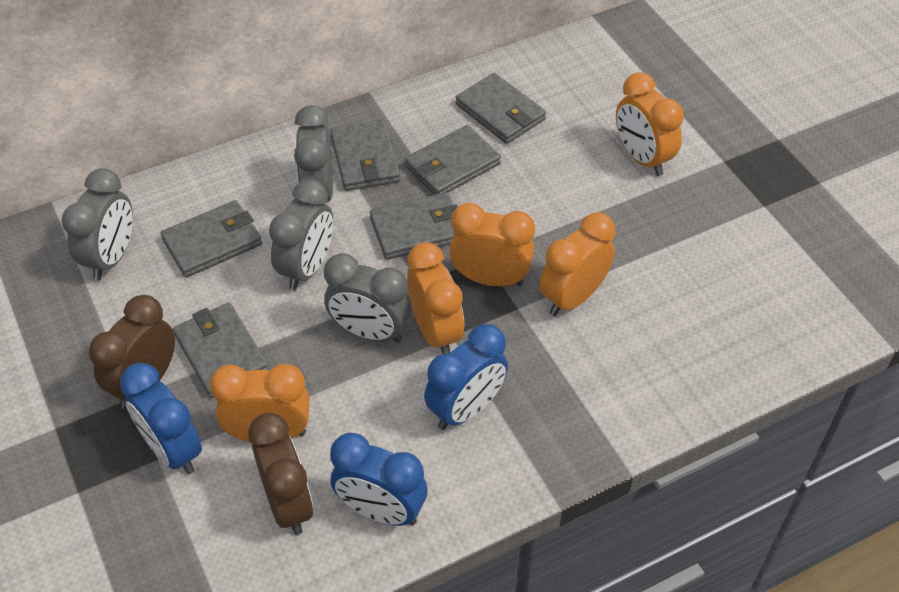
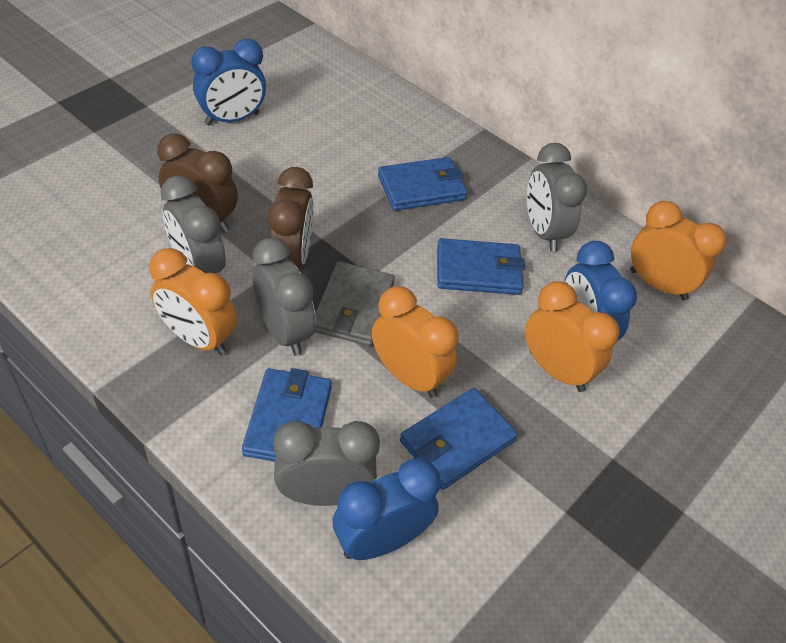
blue wallet: none = 0 -> [242,368,332,462] [378,157,467,211] [400,388,518,490] [437,238,525,295] = 4
grey wallet: [160,200,262,277] [173,302,269,398] [330,120,400,191] [370,192,458,260] [405,125,501,195] [456,73,546,144] = 6 -> [315,261,395,346] = 1
orange clock: [210,364,310,442] [407,242,464,354] [449,203,535,286] [540,213,616,316] [616,72,684,176] = 5 -> [149,248,237,356] [372,286,459,398] [525,281,620,392] [630,201,727,300] = 4

